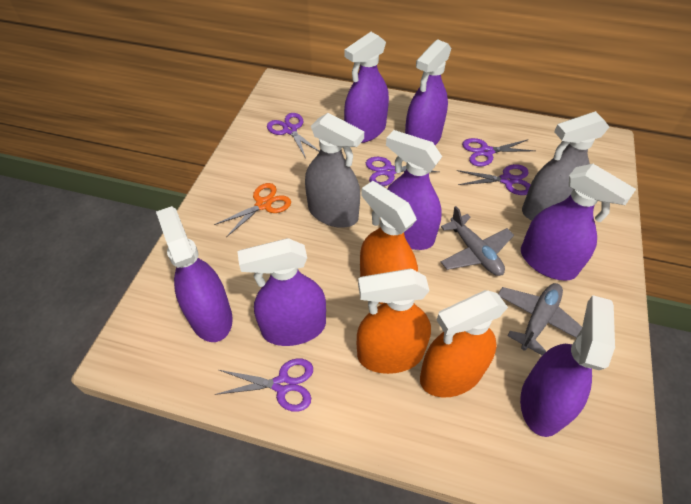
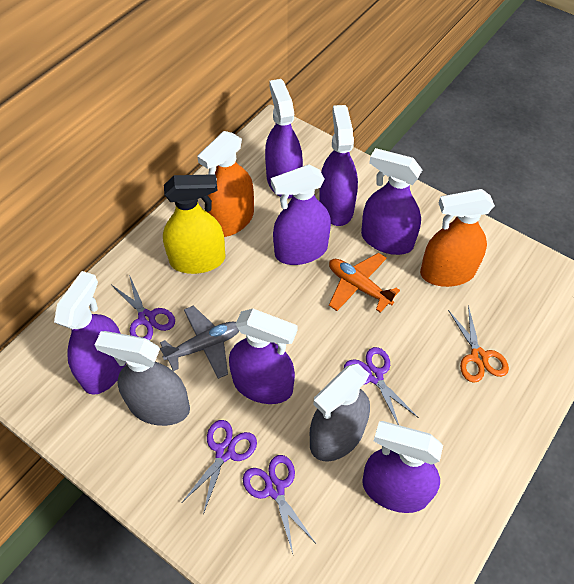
grey plane: [441,206,514,276] [498,283,582,356] = 2 -> [160,305,239,379] = 1
orange plane: none = 0 -> [329,253,400,313] = 1
orange spray bottle: [357,269,431,374] [360,181,418,305] [420,290,508,398] = 3 -> [197,131,254,237] [420,189,495,287] = 2
purple scissors: [214,359,313,412] [267,113,319,159] [366,157,439,186] [457,164,530,195] [462,138,535,167] = 5 -> [112,275,175,341] [182,420,257,514] [243,455,315,554] [344,347,419,425] = 4
yellow spray bottle: none = 0 -> [163,174,225,274] = 1

